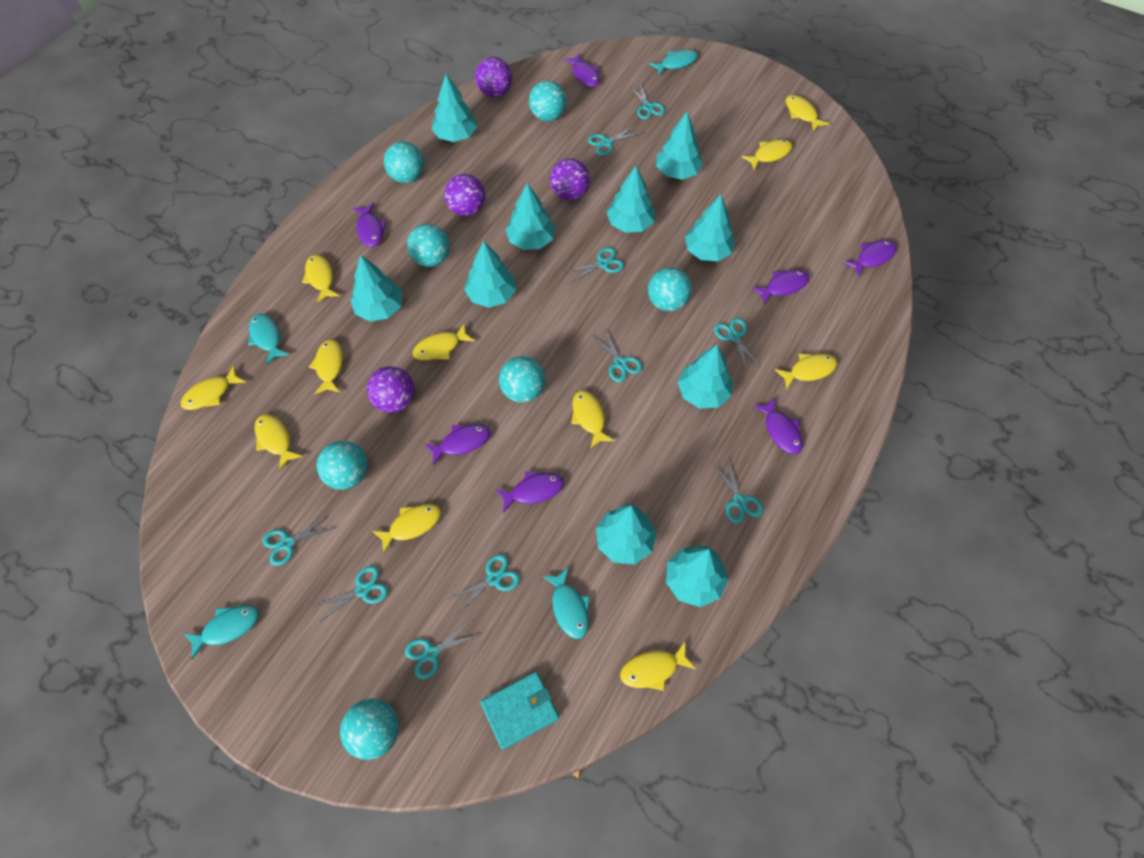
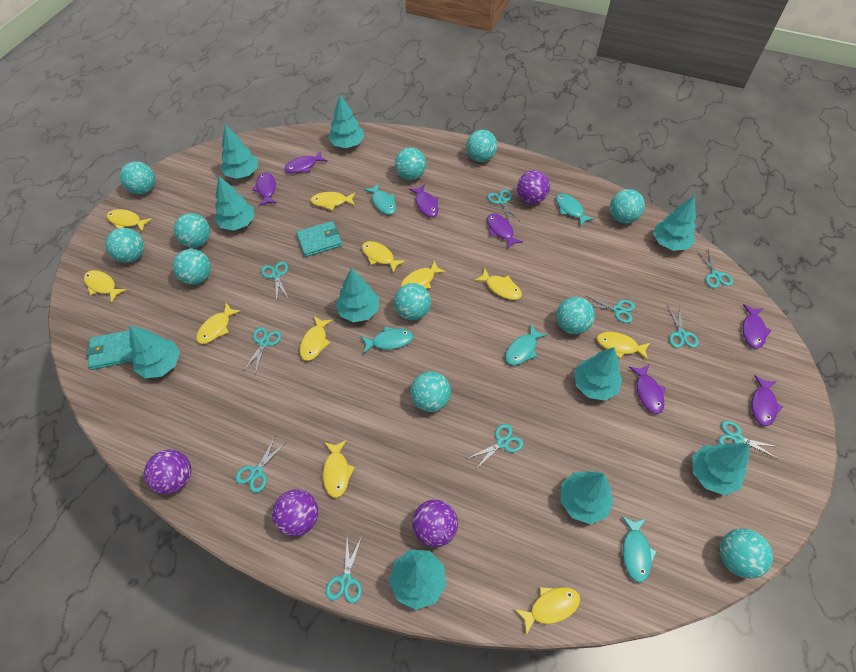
turquoise ball: [317,441,368,490] [340,699,399,760] [384,141,424,183] [407,224,450,267] [499,356,545,403] [529,80,567,121] [648,267,692,311] = 7 -> [105,228,144,263] [120,161,155,194] [173,249,211,285] [174,213,210,248] [394,283,431,320] [395,147,426,180] [410,371,451,412] [466,130,497,162] [556,297,595,334] [610,189,645,223] [720,528,773,579] = 11
turquoise fish: [184,605,259,660] [248,314,289,365] [543,567,590,639] [649,49,698,76] = 4 -> [361,326,414,353] [364,183,396,215] [505,325,547,365] [556,193,595,226] [621,516,657,583] = 5
turquoise wallet: [480,672,559,750] = 1 -> [86,330,133,370] [296,221,342,257] = 2

